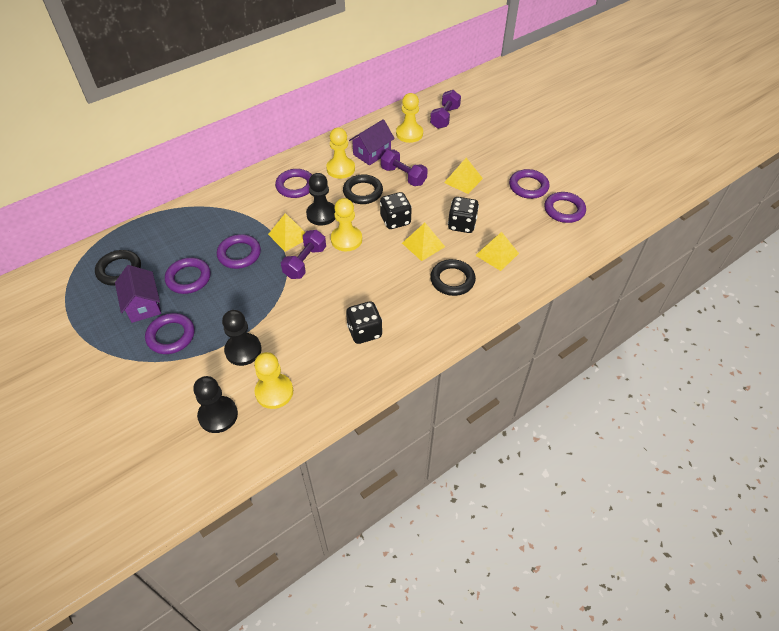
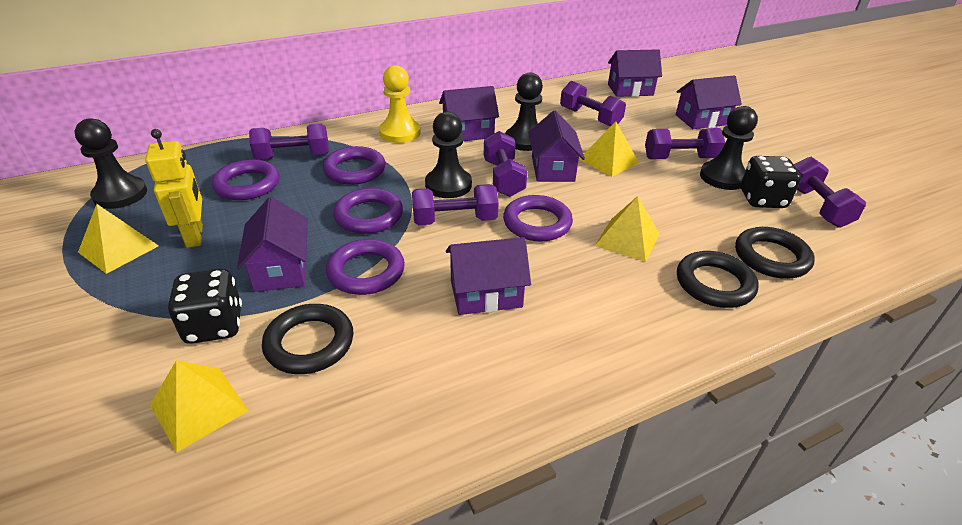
black dice: [346,301,383,344] [380,192,412,229] [448,197,479,233] = 3 -> [168,269,242,344] [741,156,801,208] = 2
black pawn: [193,376,238,433] [222,310,262,366] [306,173,335,226] = 3 -> [75,118,147,209] [425,112,472,198] [505,72,543,151] [700,106,758,190] = 4
purple dumbbell: [281,230,326,279] [381,149,428,186] [430,90,461,129] = 3 -> [249,123,329,160] [412,184,499,225] [484,131,527,197] [560,81,626,126] [645,128,725,159] [794,157,866,228] = 6
purple house: [115,265,161,323] [349,119,395,165] = 2 -> [237,197,308,292] [439,86,499,141] [446,237,531,315] [529,110,585,182] [608,49,662,97] [676,75,742,129] = 6
purple ring: [145,313,194,354] [165,258,211,294] [217,234,261,269] [275,169,312,198] [509,169,549,199] [544,192,586,223] = 6 -> [212,159,280,200] [323,146,386,185] [326,239,405,295] [333,188,403,234] [503,195,573,241] = 5
yellow pawn: [254,352,293,409] [326,128,355,179] [331,198,362,251] [396,93,423,143] = 4 -> [379,65,420,143] = 1
yellow robot: none = 0 -> [145,129,203,248] = 1

